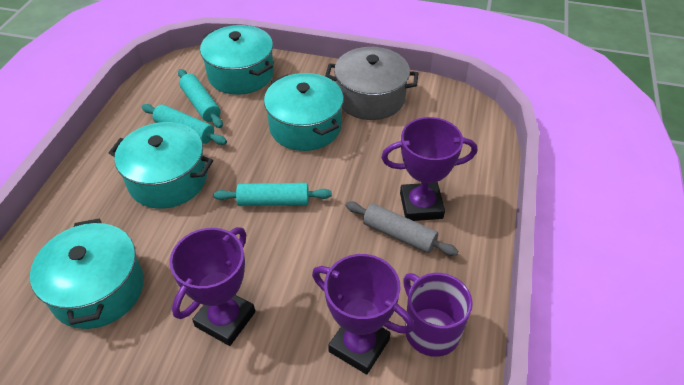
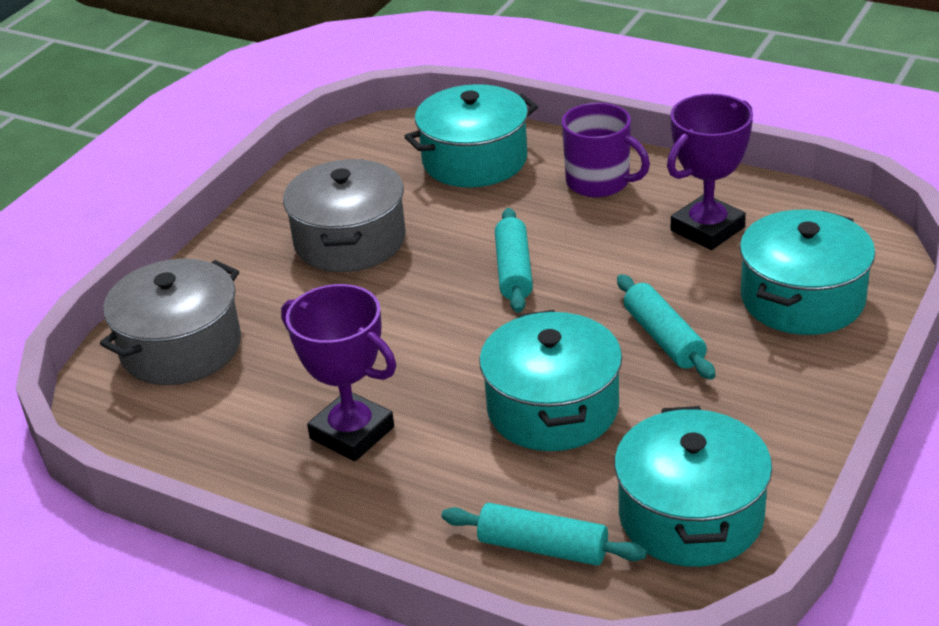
grey pot: [325,47,418,120] = 1 -> [100,259,241,385] [283,159,406,272] = 2
grey rolling pin: [346,202,458,256] = 1 -> none = 0
purple trophy: [170,227,255,346] [312,254,414,374] [381,117,477,221] = 3 -> [281,284,396,461] [667,94,753,250] = 2

